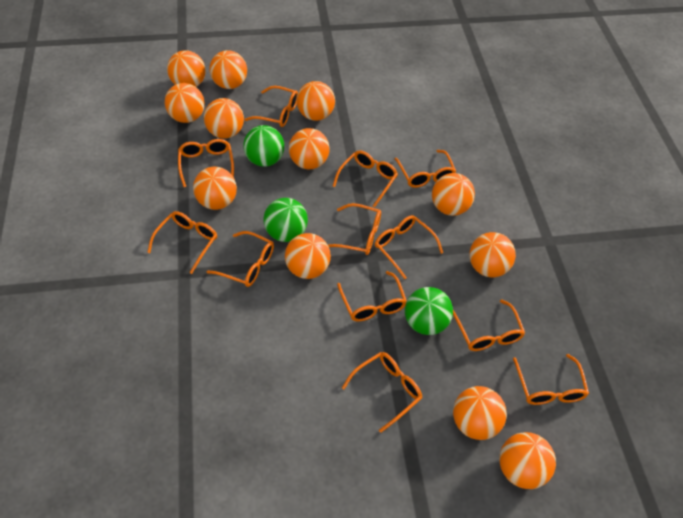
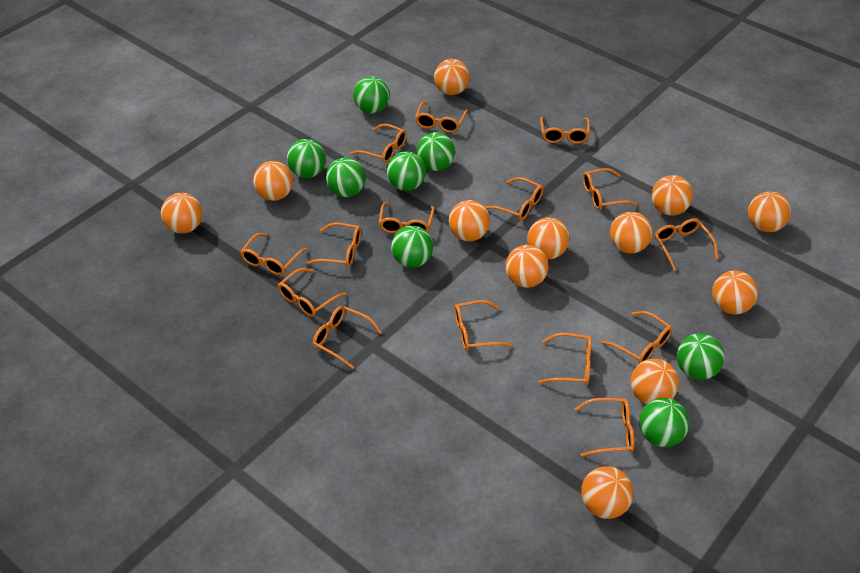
green ball: [243,125,284,167] [263,198,308,242] [405,287,453,335] = 3 -> [287,139,326,178] [326,158,365,197] [353,77,390,114] [387,151,426,191] [391,225,433,268] [417,132,455,171] [639,398,689,447] [677,333,725,380] = 8
orange glasses: [147,211,217,274] [178,139,234,187] [207,231,274,287] [244,86,298,127] [328,203,381,255] [333,150,398,208] [337,271,407,322] [342,352,422,433] [375,215,443,279] [394,150,456,188] [453,300,525,351] [513,354,589,405] = 12 -> [240,233,307,275] [278,268,347,317] [307,223,361,267] [313,306,382,369] [351,124,407,163] [379,202,435,233] [415,102,468,133] [454,300,512,351] [485,177,544,221] [538,333,592,385] [540,117,590,144] [574,398,634,457] [583,168,638,210] [601,311,673,364] [654,218,718,271] = 15

